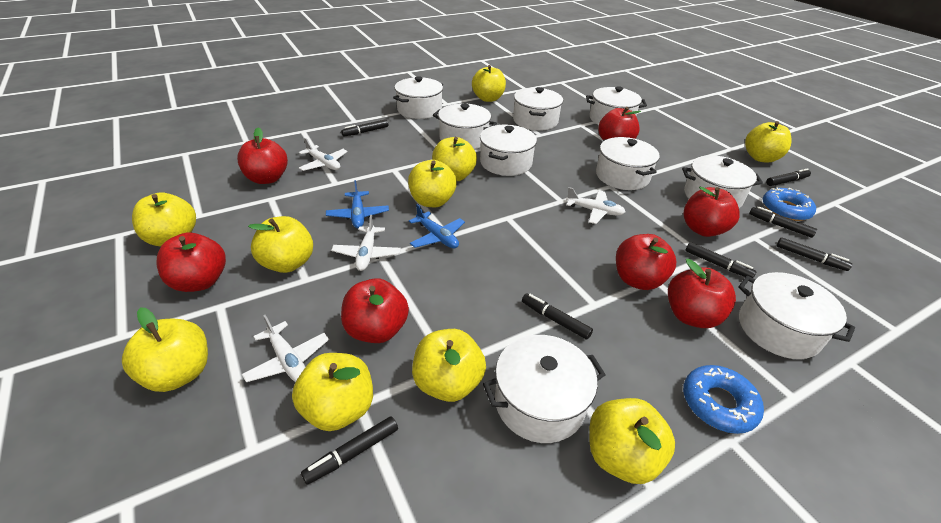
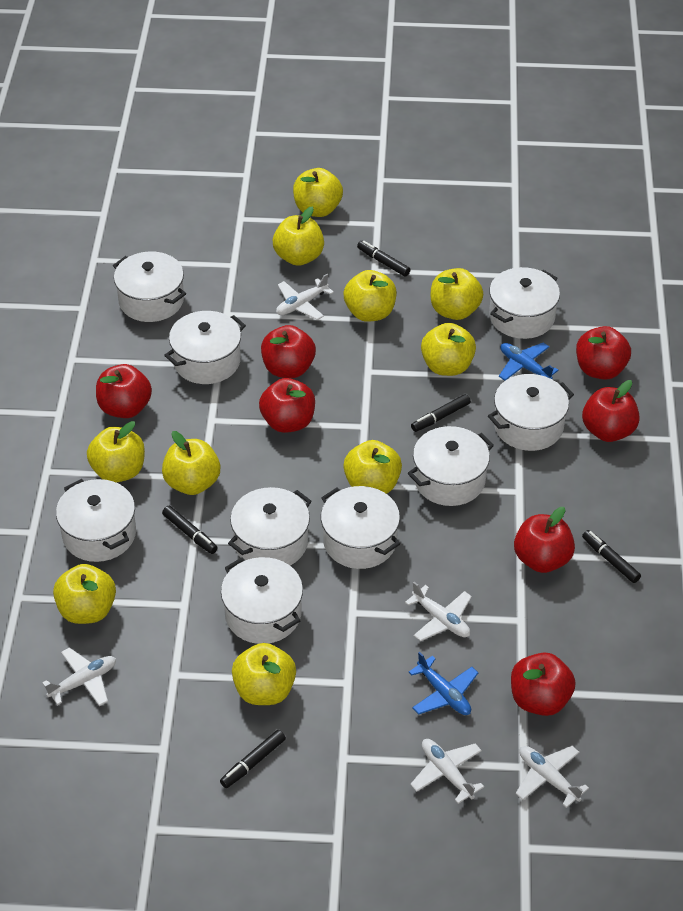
black marker: [301,416,398,484] [341,119,388,136] [522,293,593,340] [685,242,756,278] [749,206,817,238] [766,168,811,186] [776,237,852,271] = 7 -> [162,506,218,554] [220,730,286,788] [357,240,410,277] [411,394,471,432] [582,530,641,583] = 5
blue donut: [683,365,764,434] [762,187,816,221] = 2 -> none = 0
white plane: [242,315,329,382] [299,138,348,171] [331,215,401,271] [566,187,625,224] = 4 -> [42,647,116,706] [276,274,334,320] [405,582,472,641] [410,739,484,804] [516,746,589,808] = 5

